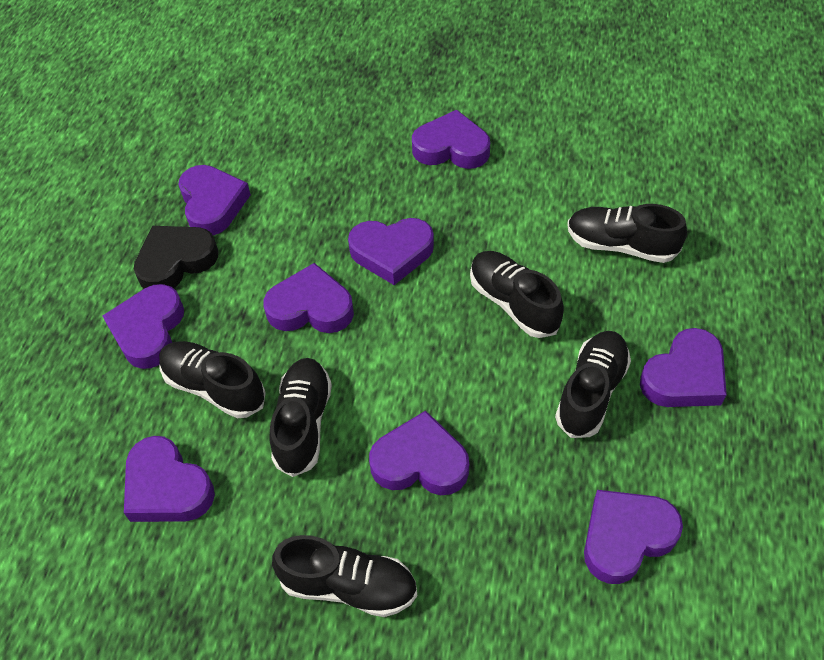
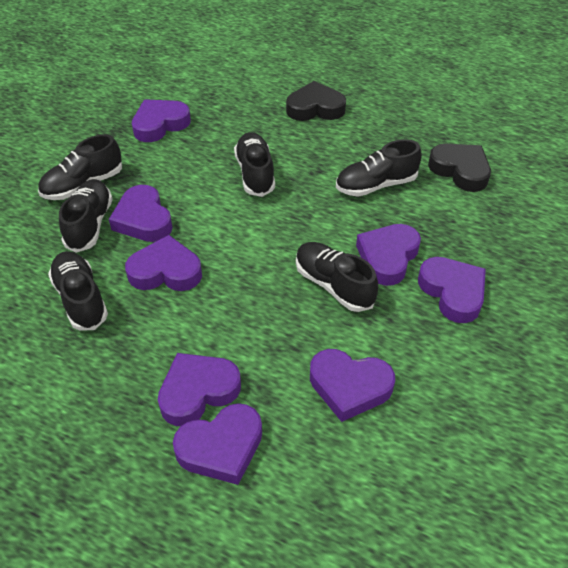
black heart: [134,226,219,289] = 1 -> [286,81,346,121] [428,144,491,192] = 2
purple heart: [103,284,184,369] [124,436,215,522] [179,165,251,235] [263,263,354,333] [348,218,434,285] [369,411,469,495] [412,110,490,169] [584,490,683,584] [640,328,727,407] = 9 -> [109,185,173,242] [125,235,202,291] [132,99,191,142] [158,353,241,426] [173,403,262,485] [310,349,395,422] [356,224,421,286] [418,257,486,323] = 8

